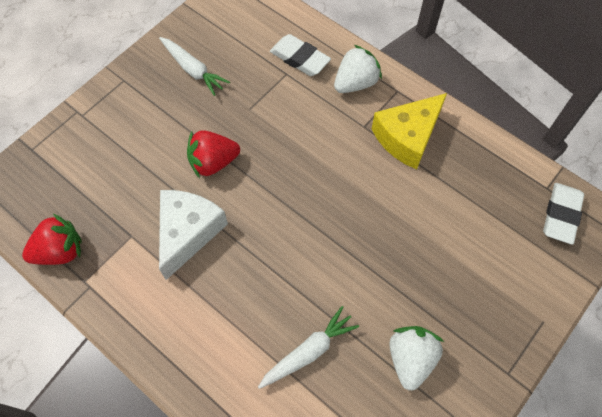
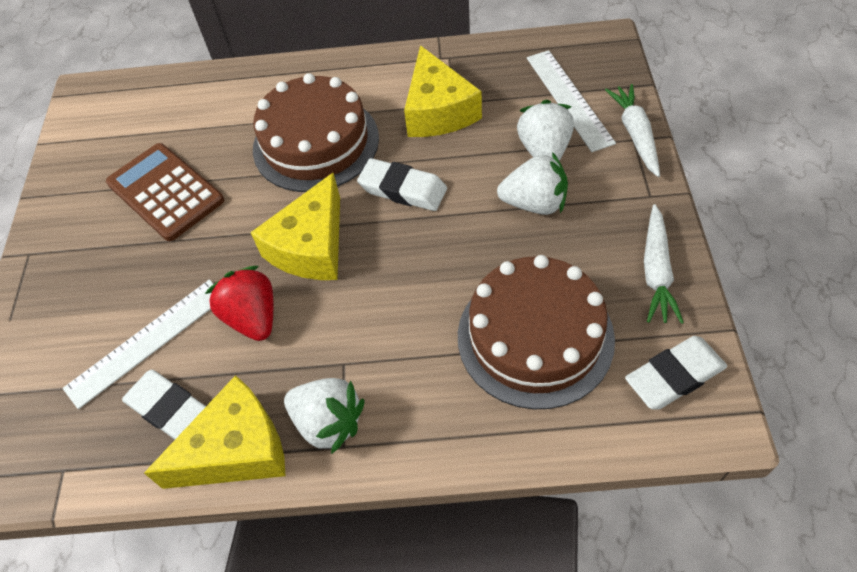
brown cake: none = 0 -> [253,73,379,192] [458,255,615,409] = 2
brown calculator: none = 0 -> [106,143,224,241] = 1
red strawberry: [22,214,82,265] [187,130,240,178] = 2 -> [205,266,273,341] = 1
white cheese: [159,190,228,280] = 1 -> none = 0
white eraser: [270,34,331,76] [543,183,584,245] = 2 -> [122,370,206,440] [357,158,447,211] [625,336,727,410] = 3
white ruler: none = 0 -> [63,279,214,409] [527,50,616,152] = 2
white strawberry: [334,45,382,93] [389,326,444,390] = 2 -> [284,378,364,454] [497,152,568,215] [517,100,574,161] = 3
yellow cheese: [372,93,447,169] = 1 -> [144,375,286,489] [250,173,340,280] [404,45,482,137] = 3

